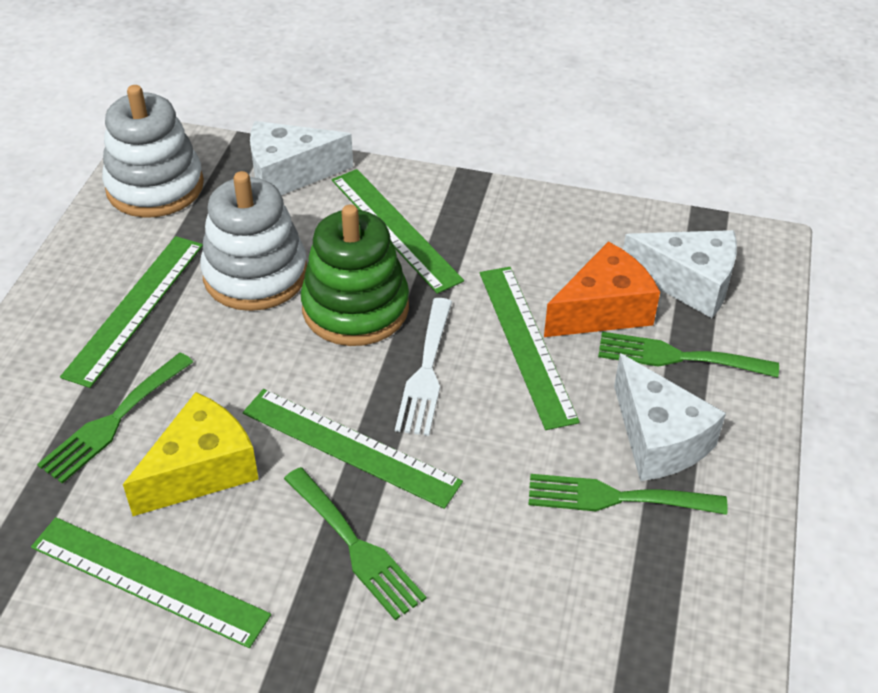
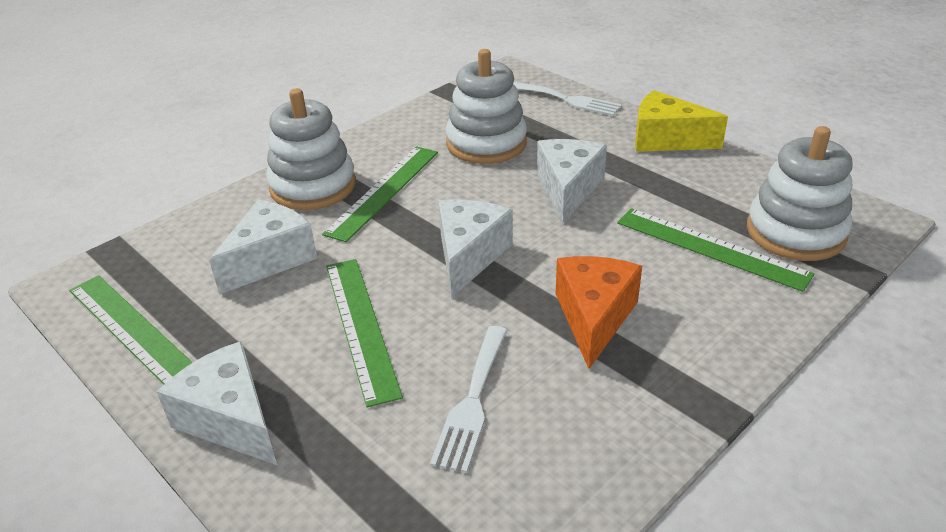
green fork: [37,353,193,484] [284,467,426,620] [529,474,728,515] [598,332,779,378] = 4 -> none = 0
green ruler: [31,517,271,648] [60,236,203,388] [243,389,463,509] [332,169,464,294] [480,267,580,430] = 5 -> [69,275,193,385] [322,146,438,242] [326,259,403,408] [617,208,815,292] = 4
green stacking toy: [301,204,409,346] = 1 -> none = 0
white cheese: [250,121,353,195] [614,353,726,481] [623,230,737,318] = 3 -> [157,341,277,465] [209,199,317,295] [439,199,513,297] [537,139,607,224] = 4
white fork: [395,298,452,436] = 1 -> [430,326,508,473] [513,82,622,116] = 2
white stacking toy: [102,85,204,218] [200,171,307,311] = 2 -> [266,88,356,210] [446,49,527,164] [747,126,852,261] = 3

